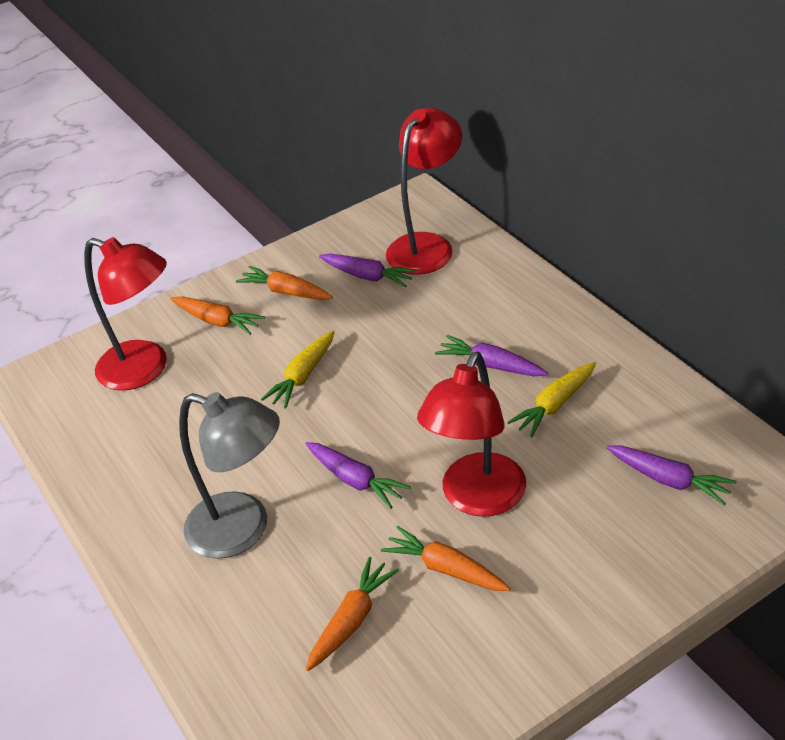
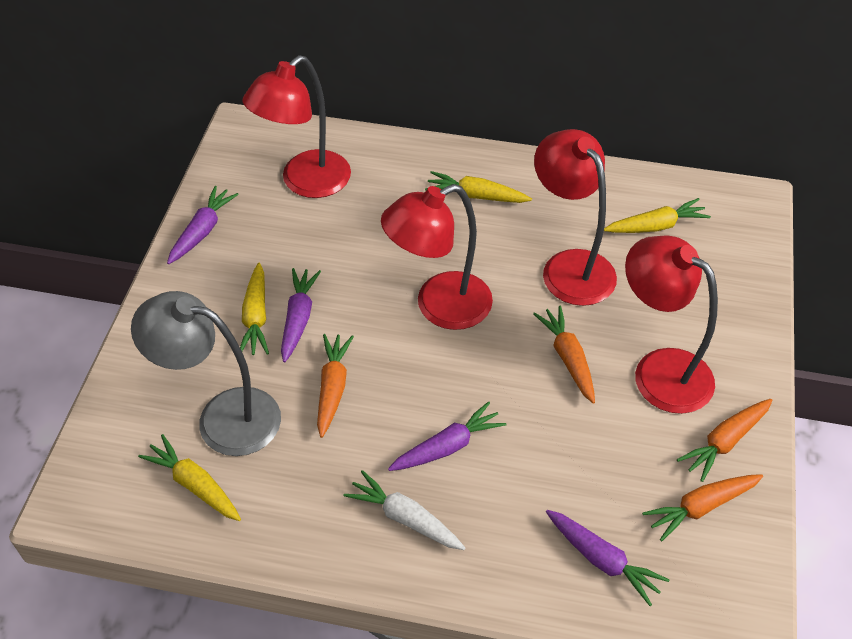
red lamp: [84,237,167,390] [386,107,462,275] [417,352,526,517] = 3 -> [242,55,351,198] [381,184,493,330] [534,129,617,306] [625,236,718,414] = 4
white carrot: none = 0 -> [343,470,465,550] = 1
yellow carrot: [261,331,335,408] [507,362,596,437] = 2 -> [138,434,241,521] [240,263,269,355] [425,171,532,203] [604,198,711,233] = 4

